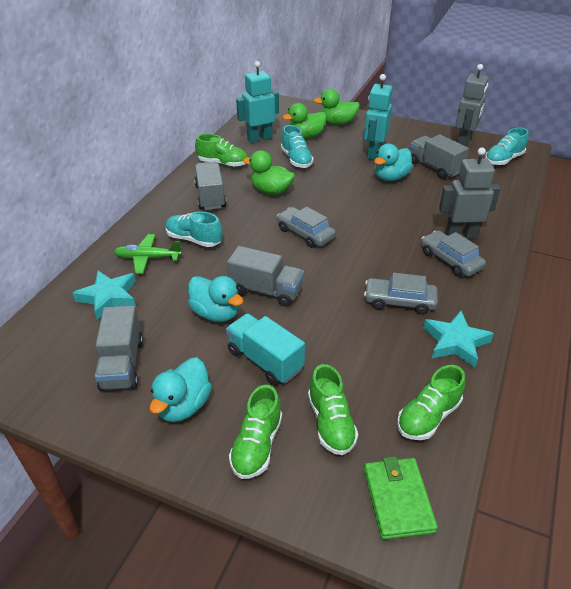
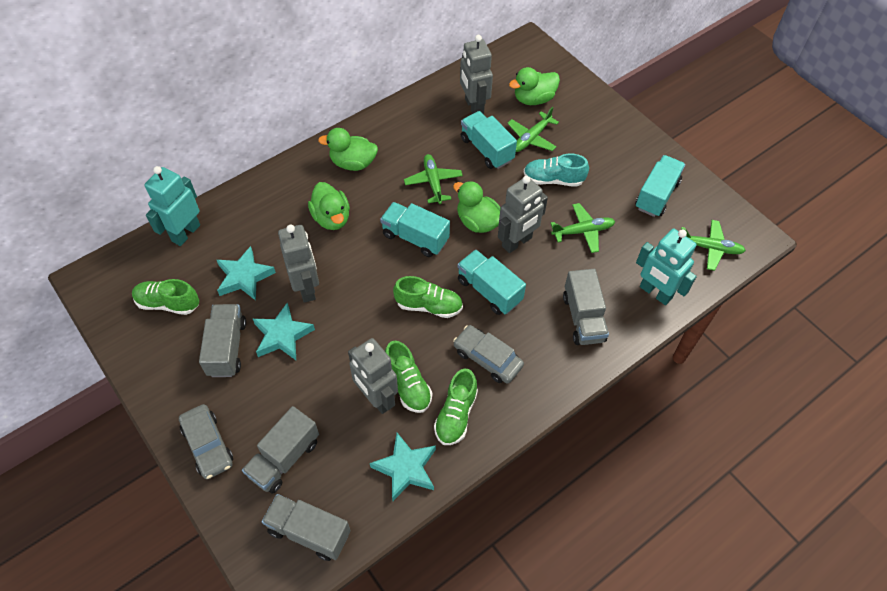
green duck: [243,150,295,195] [282,103,327,139] [314,89,360,125] = 3 -> [308,182,350,230] [318,128,378,171] [453,181,501,233] [509,67,560,105] = 4
green plane: [114,234,182,274] = 1 -> [404,154,463,204] [507,107,559,152] [551,203,615,253] [681,220,746,271] = 4
green wallet: [364,456,438,540] = 1 -> none = 0
grey car: [277,207,336,248] [364,273,438,315] [421,231,486,277] = 3 -> [179,404,233,479] [453,325,524,383] = 2
grey robot: [439,148,500,239] [455,64,489,146] = 2 -> [278,225,319,303] [348,338,398,414] [460,35,493,114] [498,176,548,253] = 4
turquoise duck: [150,358,212,422] [188,276,243,322] [374,144,413,181] = 3 -> none = 0
turquoise shoe: [166,211,223,247] [281,125,314,168] [485,128,528,165] = 3 -> [524,154,589,187] = 1
turquoise star: [73,271,136,320] [423,311,494,368] = 2 -> [217,246,276,301] [253,302,315,360] [370,433,436,501] = 3
turquoise truck: [226,313,305,385] = 1 -> [380,202,450,257] [457,250,526,315] [461,111,517,169] [635,155,685,217] = 4

